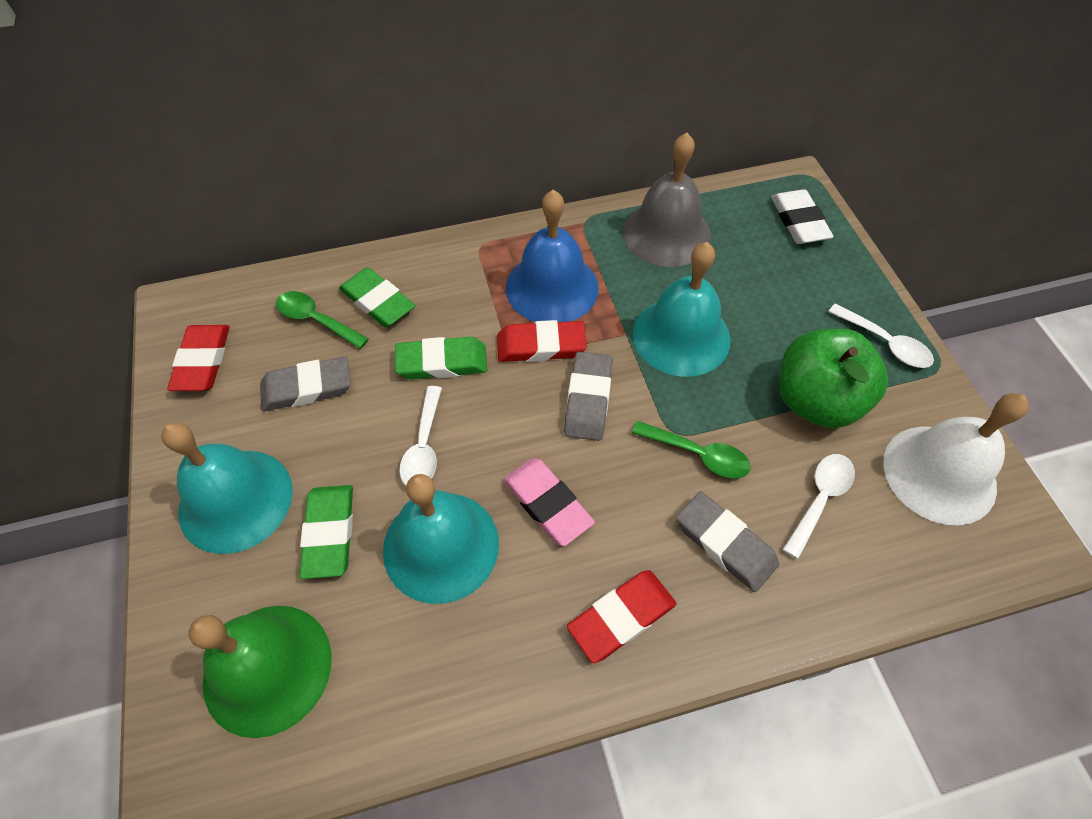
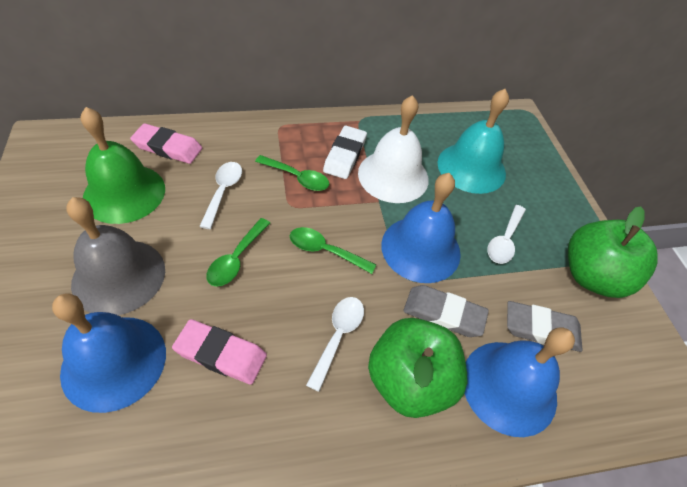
blue bell: [506,190,599,322] = 1 -> [52,293,166,413] [381,173,461,283] [464,327,575,437] = 3
green apple: [779,329,888,428] = 1 -> [368,318,467,418] [568,206,658,298] = 2
green eraser: [299,485,353,579] [339,267,415,327] [395,337,487,379] = 3 -> none = 0
green spoon: [276,291,369,349] [632,421,751,479] = 2 -> [207,218,270,287] [255,155,329,191] [290,227,376,274] = 3
grey eraser: [260,356,351,411] [564,352,612,441] [676,492,779,592] = 3 -> [403,285,489,337] [507,301,582,352] = 2
pink eraser: [503,458,595,546] = 1 -> [130,123,202,164] [172,319,267,385] = 2
red eraser: [167,325,230,391] [497,320,587,362] [567,570,676,663] = 3 -> none = 0
turquoise bell: [161,422,293,554] [383,474,499,604] [633,242,731,377] = 3 -> [438,89,509,194] = 1

